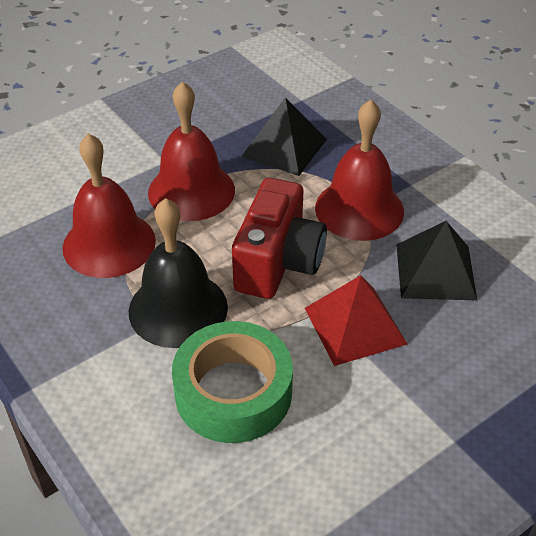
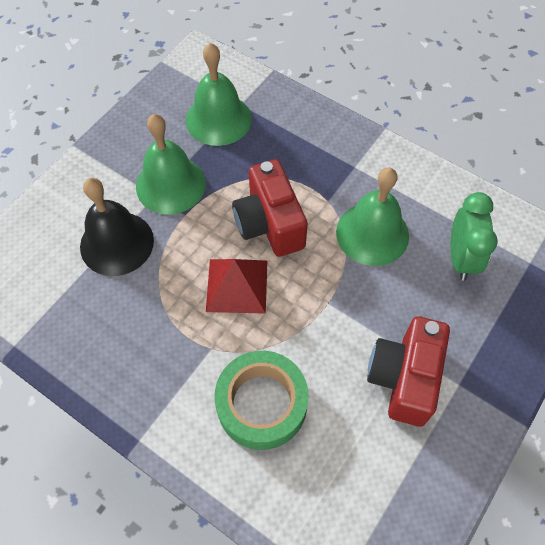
black pyramid: [241,97,327,176] [396,221,477,301] = 2 -> none = 0
green bell: none = 0 -> [136,114,206,214] [186,43,252,146] [336,167,409,266] = 3
green clock: none = 0 -> [450,192,498,281] = 1
red bell: [63,133,156,278] [148,81,235,221] [315,99,404,241] = 3 -> none = 0
red camera: [232,178,327,299] = 1 -> [232,159,308,257] [367,316,450,427] = 2

